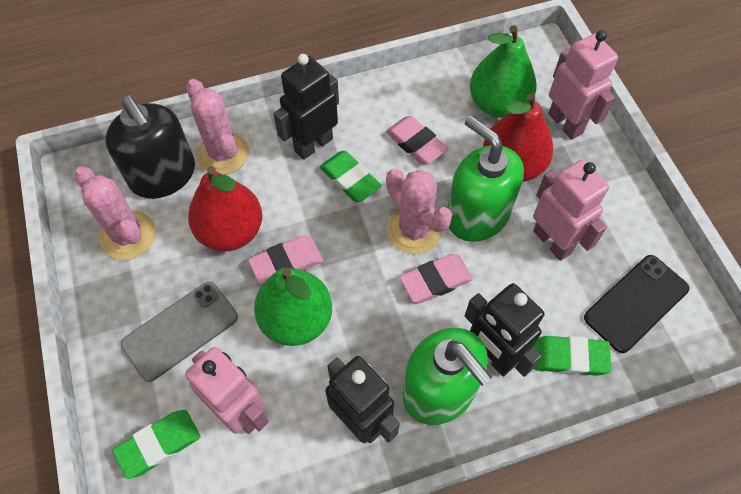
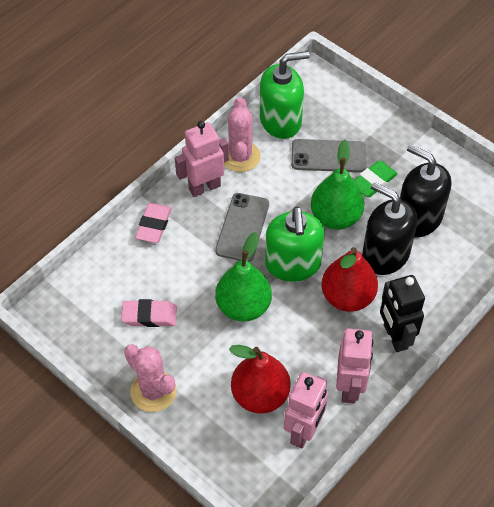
black phone: [584,255,689,353] = 1 -> none = 0
black robot: [273,54,339,160] [325,356,400,443] [465,283,544,377] = 3 -> [380,275,425,352] = 1
black soap dispenser: [105,96,195,199] = 1 -> [362,182,417,275] [400,144,451,237] = 2
green eraser: [112,410,201,479] [320,151,382,202] [533,336,612,376] = 3 -> [354,161,398,197] = 1
grey phone: [121,282,238,382] = 1 -> [215,193,269,262] [291,139,366,172] = 2
pink cactus: [74,167,156,260] [186,79,249,175] [386,169,452,254] = 3 -> [124,344,177,412] [224,97,261,172] = 2
pink eraser: [248,236,323,284] [386,116,448,165] [400,254,473,303] = 3 -> [121,299,177,327] [135,203,172,243] = 2

